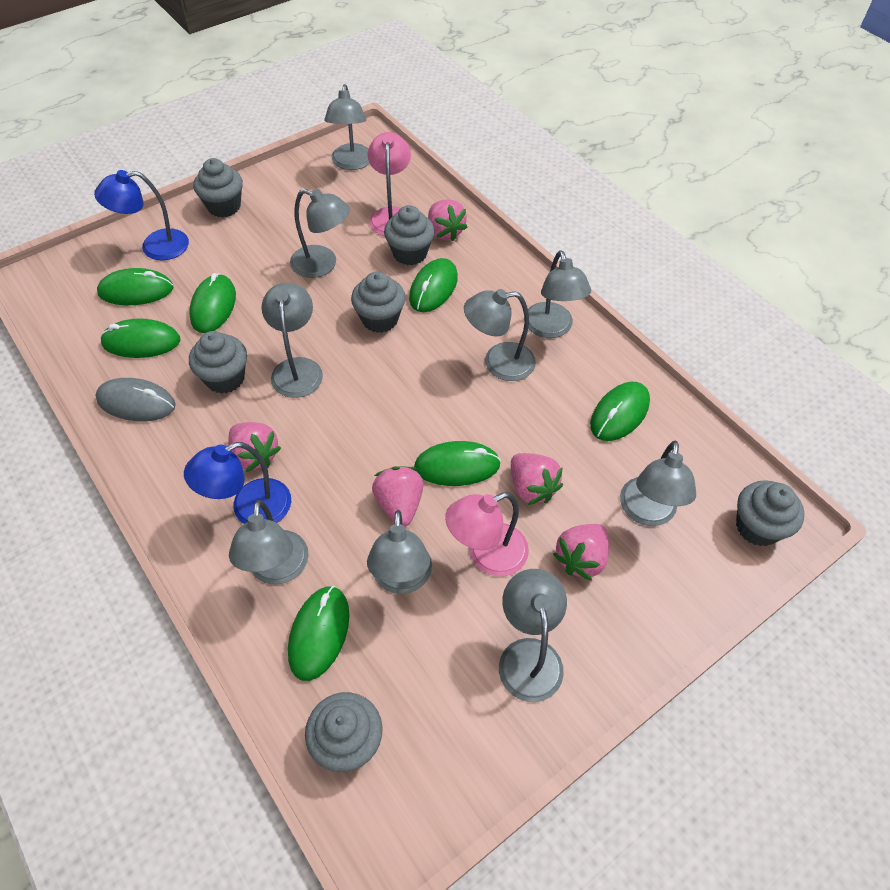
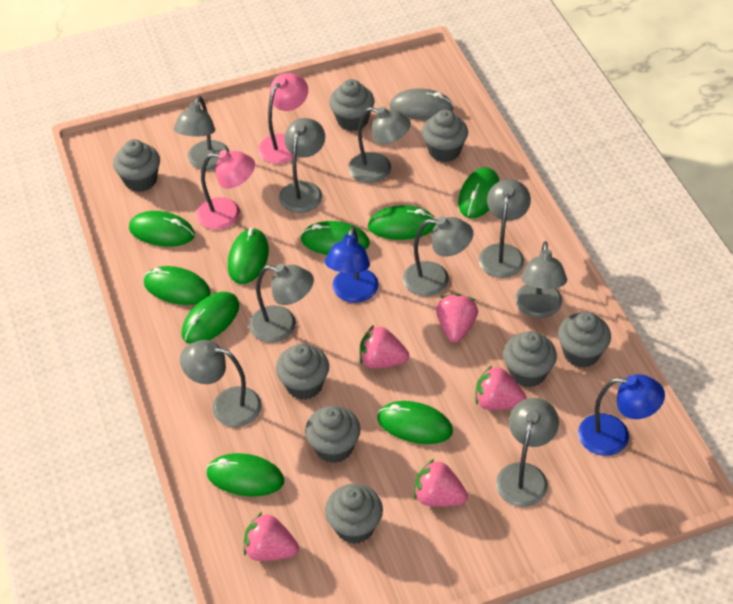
green mouse: [97,268,173,305] [100,318,180,358] [189,273,236,333] [288,586,350,681] [409,258,458,312] [414,441,501,486] [590,382,650,441] = 7 -> [129,211,195,247] [144,266,211,305] [182,292,239,344] [206,453,284,497] [228,228,269,284] [301,221,370,255] [368,205,436,240] [378,401,453,444] [458,167,499,218] = 9
grey cupcake: [189,331,247,394] [194,158,243,218] [305,692,383,772] [351,271,406,333] [384,205,435,265] [736,480,804,546] = 6 -> [113,139,160,192] [276,344,329,400] [305,406,361,463] [325,484,383,544] [329,79,374,131] [422,110,468,162] [503,331,557,387] [558,312,611,368] = 8

